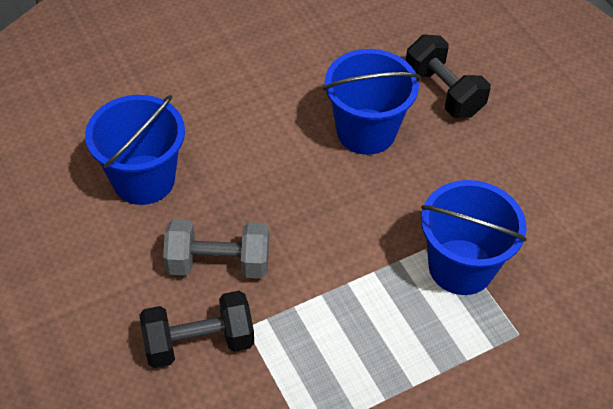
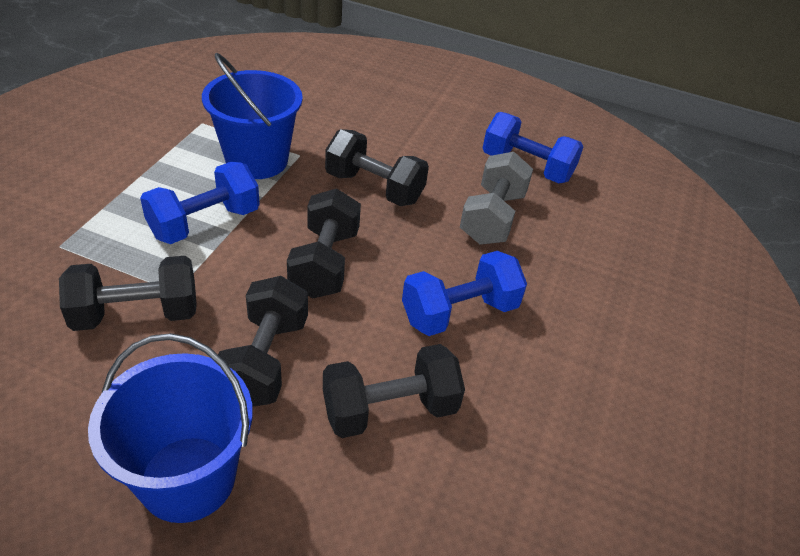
black dumbbell: [139,291,254,368] [406,35,491,118] = 2 -> [59,256,197,331] [218,276,308,406] [287,188,361,298] [323,344,465,438] [325,129,429,206] = 5
blue bucket: [85,95,185,205] [323,49,421,155] [421,180,527,295] = 3 -> [88,333,253,523] [202,53,303,179] = 2
blue dumbbell: none = 0 -> [140,162,260,244] [402,251,527,336] [483,112,584,183] = 3

